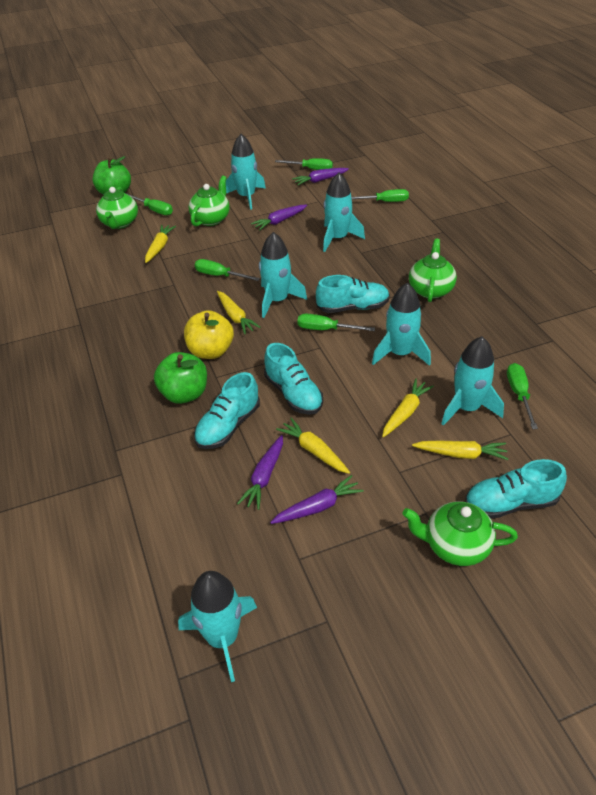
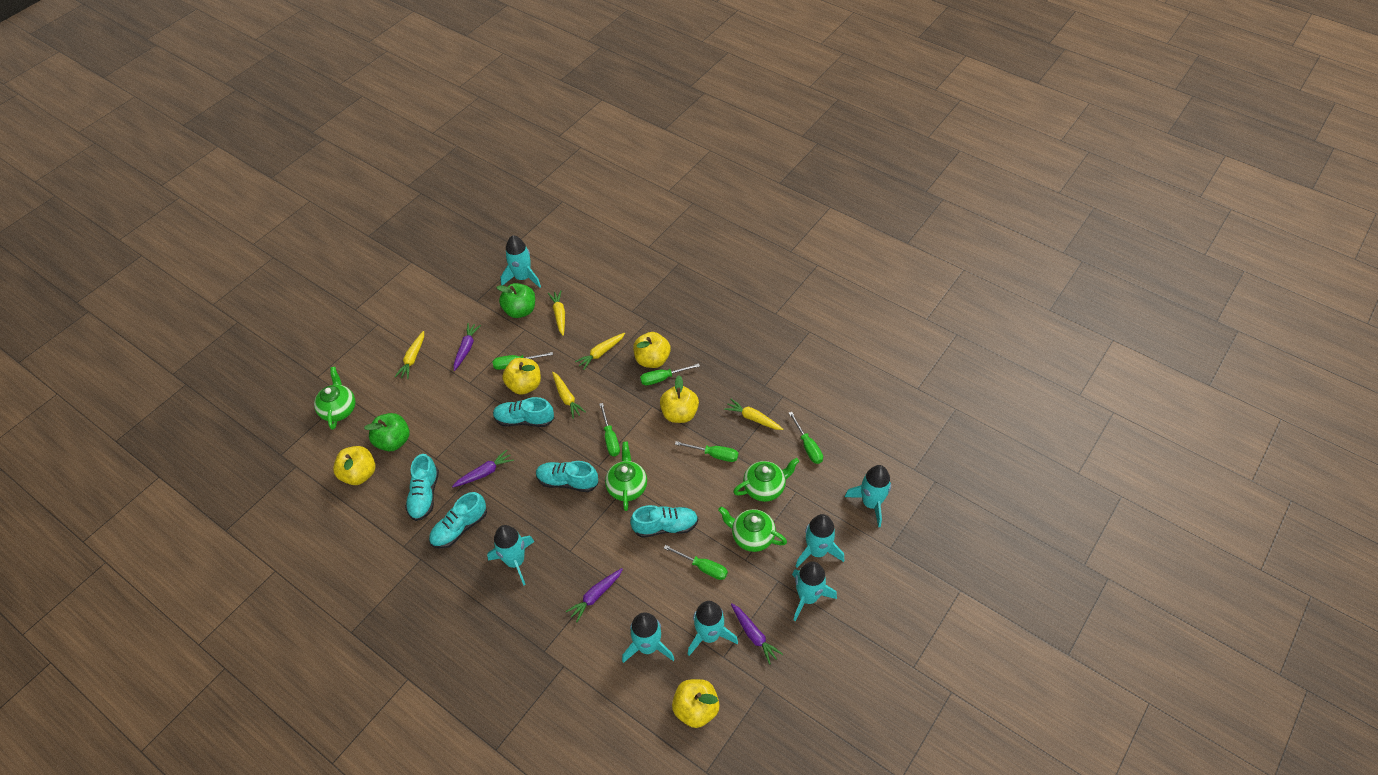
turquoise rocket: [178,571,257,682] [226,134,266,210] [259,232,307,318] [323,172,365,252] [372,283,431,366] [441,336,504,426] = 6 -> [487,525,535,586] [501,235,541,288] [622,612,674,663] [688,601,738,656] [792,561,837,621] [795,514,844,568] [845,465,891,527] = 7
turquoise shoe: [194,372,260,449] [264,343,323,415] [316,275,390,313] [465,459,567,519] = 4 -> [405,454,439,521] [429,492,487,549] [493,397,554,427] [536,461,598,492] [630,505,698,538] = 5
yellow apple: [184,310,234,359] = 1 -> [333,446,376,485] [502,358,541,395] [633,332,671,368] [660,375,699,423] [672,679,720,728] = 5

